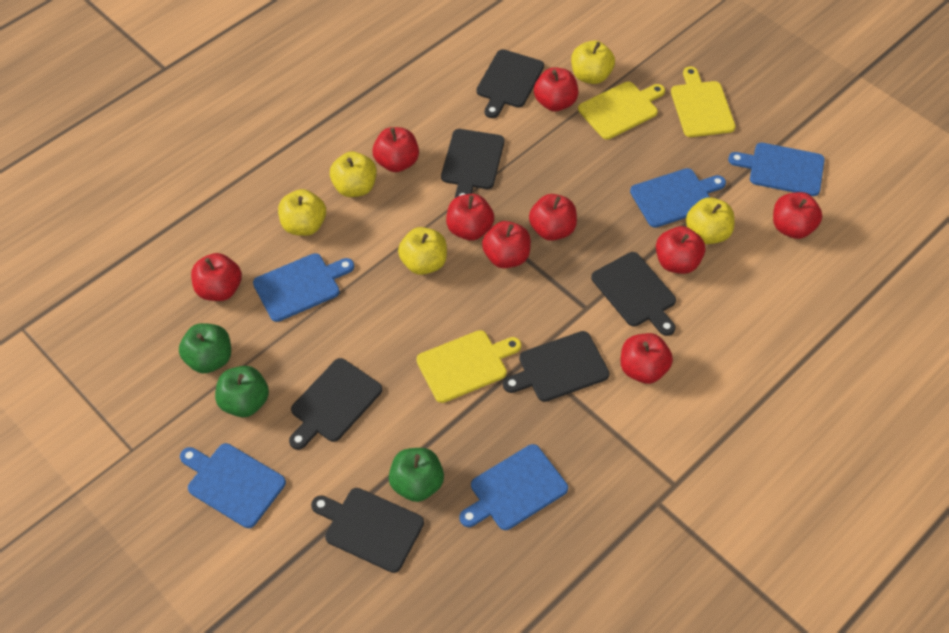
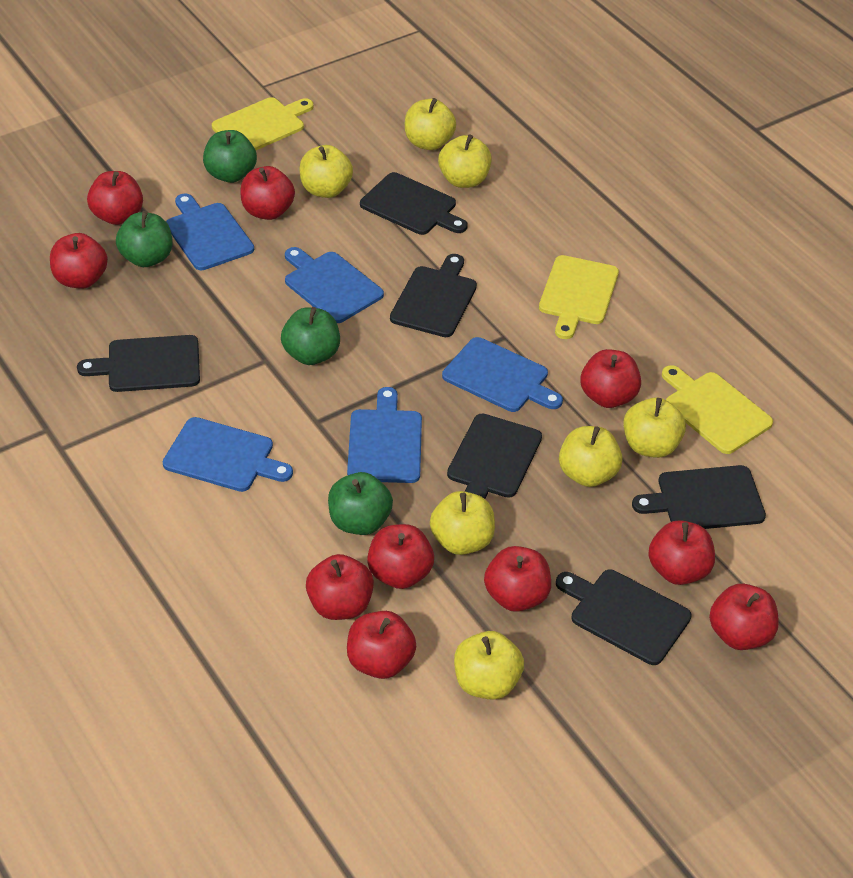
green apple: [179,323,231,374] [215,366,269,417] [389,448,444,502] = 3 -> [116,211,173,267] [203,130,257,183] [281,307,340,365] [328,472,393,535] = 4
red apple: [191,253,242,301] [373,127,419,172] [446,194,494,241] [482,221,531,268] [529,194,577,241] [534,67,578,111] [621,333,673,384] [656,226,705,274] [773,192,822,239] = 9 -> [50,233,108,289] [87,171,143,225] [241,166,295,220] [306,554,374,620] [347,611,416,679] [367,524,434,589] [484,546,551,612] [581,349,641,408] [648,520,715,585] [709,584,779,650] = 10
yellow apple: [278,189,326,236] [330,151,377,197] [398,227,447,275] [571,40,615,84] [686,197,735,244] = 5 -> [299,145,353,198] [405,98,456,150] [430,491,495,555] [438,134,492,188] [454,631,524,700] [559,426,623,487] [623,397,686,458] = 7

